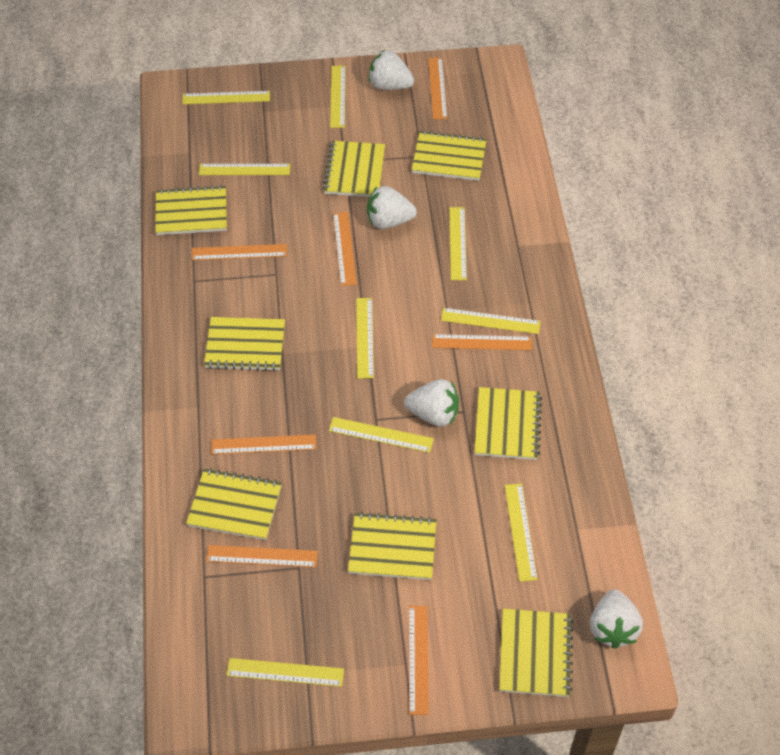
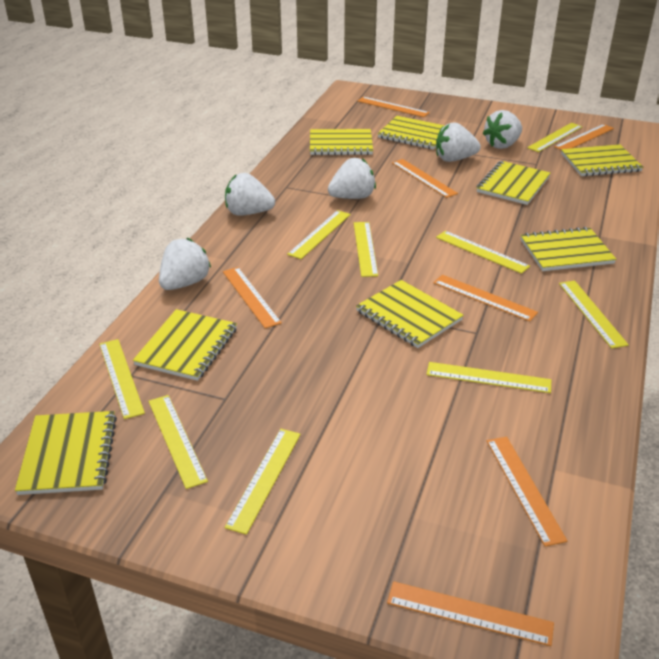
white strawberry: [367,186,417,229] [369,50,414,90] [404,379,459,427] [590,589,643,649] = 4 -> [159,238,211,290] [225,173,275,216] [328,158,376,199] [436,122,481,162] [482,110,522,149] = 5

